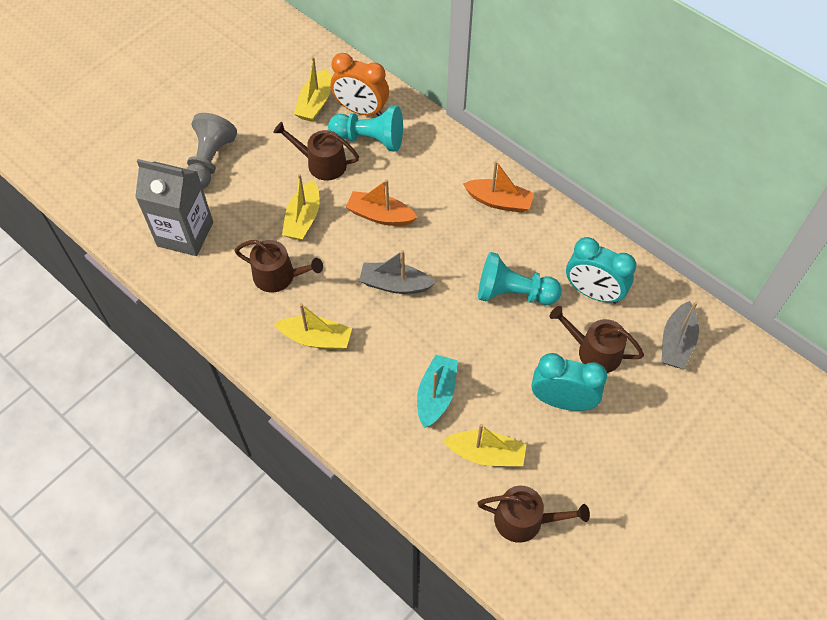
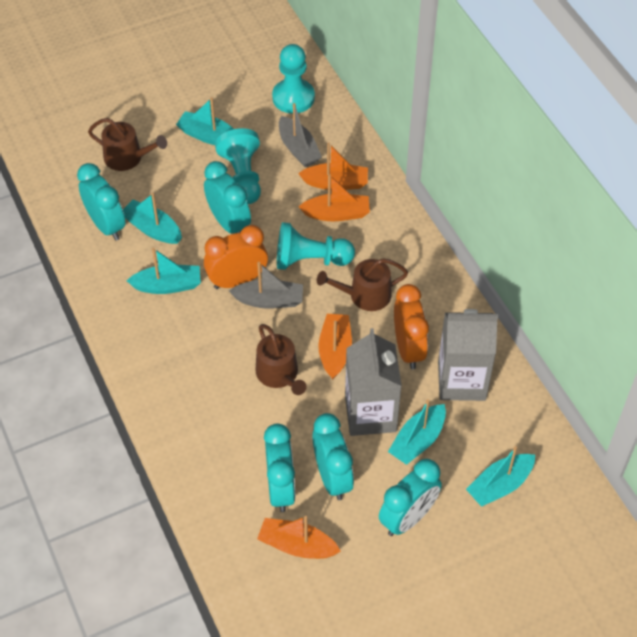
brown watering can: [235,240,323,292] [273,122,359,180] [477,486,590,543] [550,306,644,373] = 4 -> [88,118,167,171] [256,324,307,395] [317,258,408,311] = 3
grey carton: [135,159,213,256] = 1 -> [345,328,402,436] [438,309,498,401] = 2
grey pawn: [186,113,237,189] = 1 -> none = 0
orange boat: [346,179,418,226] [463,161,534,213] = 2 -> [257,516,341,559] [298,143,368,190] [298,174,370,221] [318,314,352,379] = 4
orange clock: [331,53,389,116] = 1 -> [204,225,268,289] [394,284,429,369] = 2
turquoise boat: [417,354,458,428] = 1 -> [123,193,182,244] [127,248,201,294] [176,97,234,145] [388,399,446,465] [466,446,535,507] = 5
turquoise clock: [532,353,607,411] [566,237,636,304] = 2 -> [77,163,125,241] [204,161,251,234] [264,423,296,512] [312,413,354,500] [379,459,442,536] = 5
turquoise pawn: [328,106,403,152] [478,252,562,305] = 2 -> [215,128,261,204] [272,44,315,114] [277,222,355,270] = 3
yellow boat: [274,303,352,350] [282,174,320,241] [294,56,331,122] [443,424,526,466] = 4 -> none = 0

